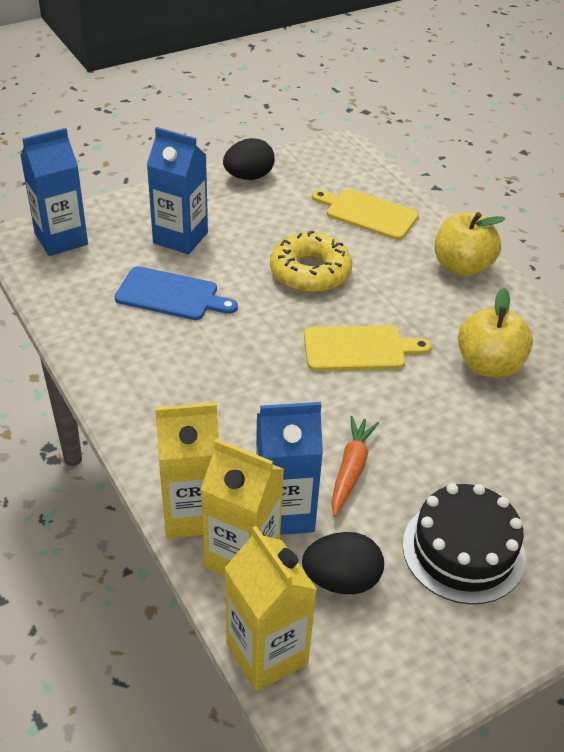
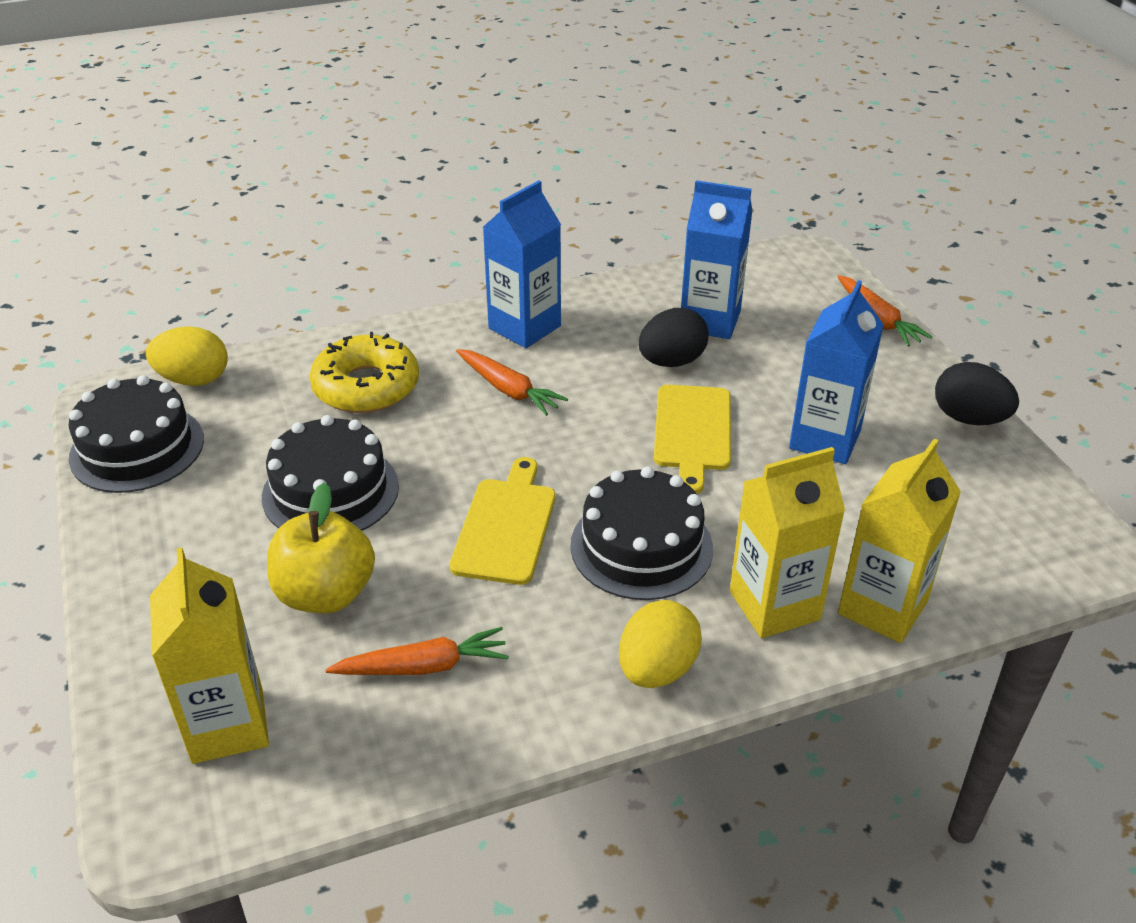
black cake: [403,483,526,604] = 1 -> [69,375,204,493] [262,415,399,531] [570,467,713,600] = 3
blue cutting board: [115,266,238,320] = 1 -> none = 0
orange carrot: [331,416,379,517] = 1 -> [325,627,509,675] [456,349,568,416] [838,275,932,346] = 3
yellow apple: [434,212,505,277] [458,288,533,378] = 2 -> [267,483,375,613] = 1
yellow egg: none = 0 -> [146,326,228,386] [619,600,702,688] = 2

